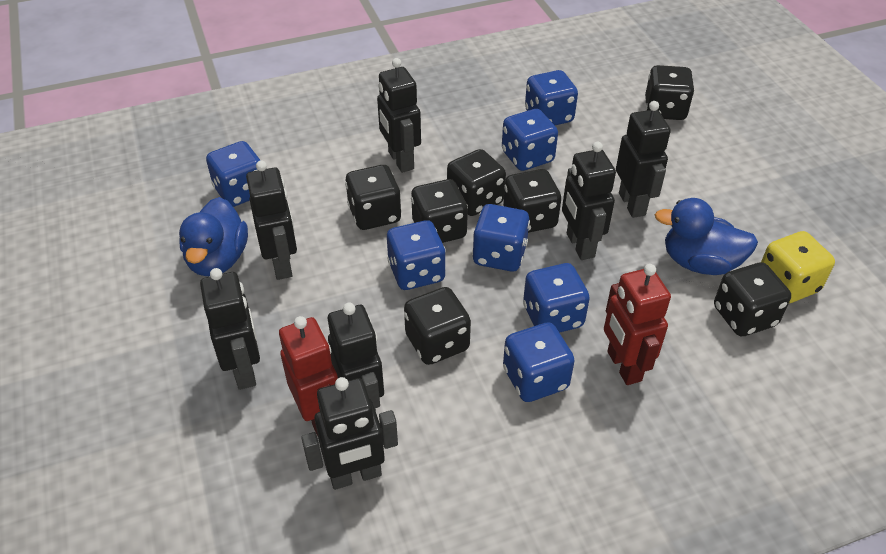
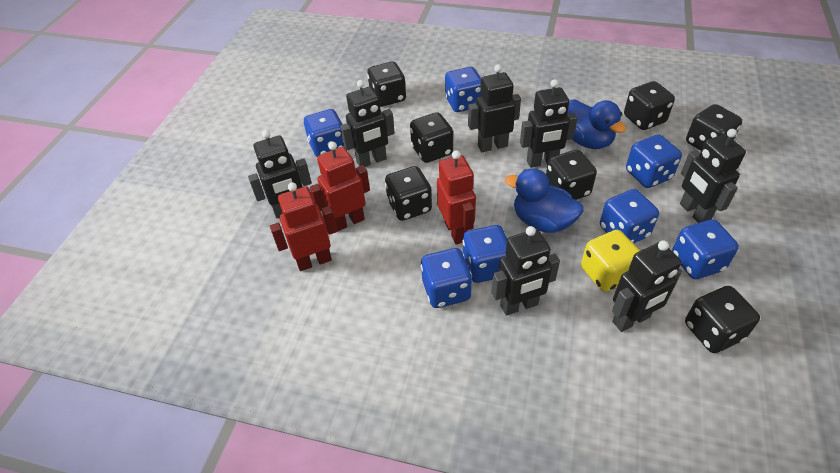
red robot: [279,316,338,436] [604,264,671,385] = 2 -> [270,182,337,271] [310,142,370,232] [437,150,476,245] = 3

